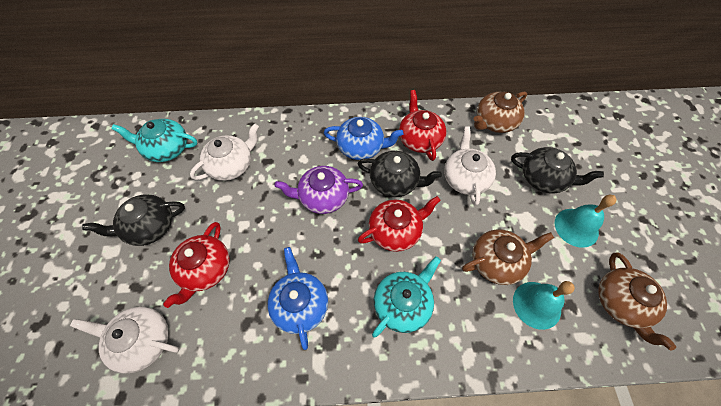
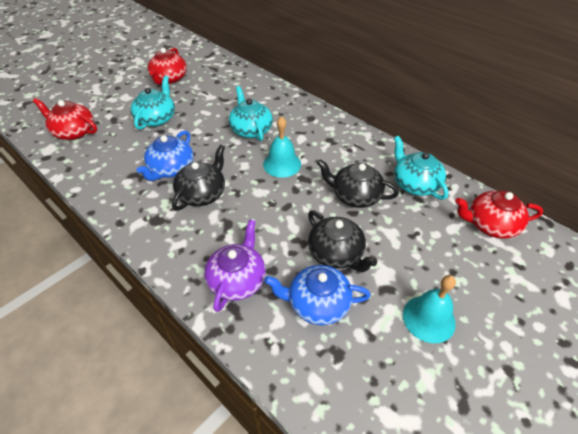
brown teapot: [462,229,554,285] [474,92,527,133] [598,252,676,351] = 3 -> none = 0
turquoise teapot: [111,119,197,162] [372,256,441,338] = 2 -> [131,76,175,130] [229,86,273,141] [394,136,449,200] = 3
white teapot: [70,307,179,374] [190,124,259,181] [444,126,496,206] = 3 -> none = 0

